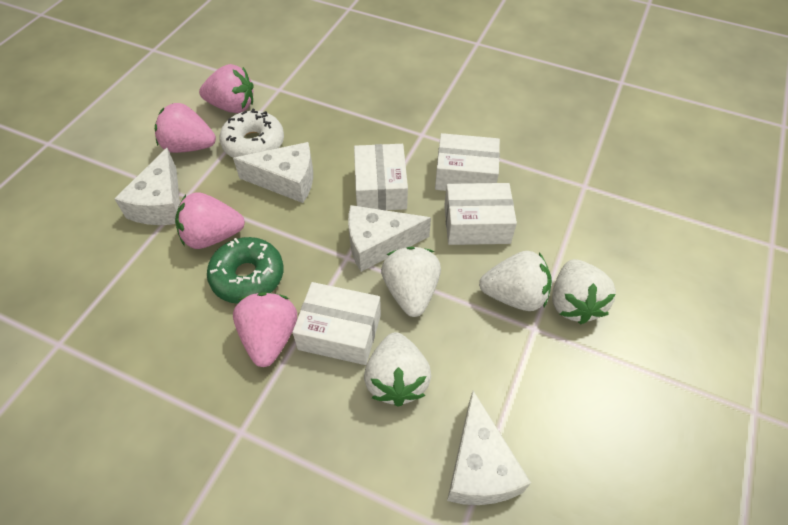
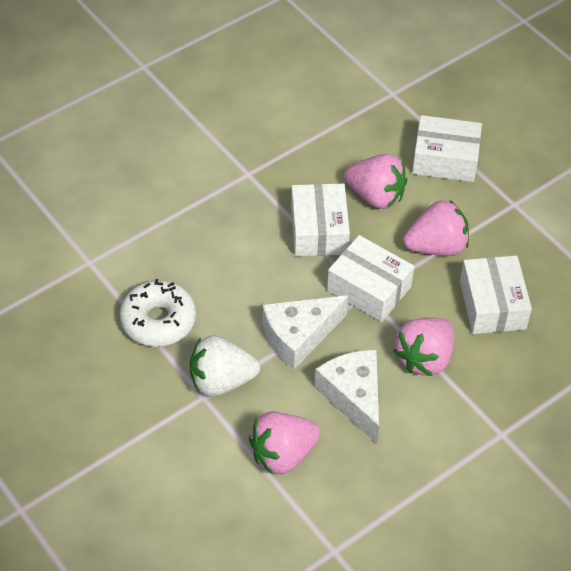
green donut: [207,237,284,304] = 1 -> none = 0
white cheese: [114,148,180,225] [233,142,313,203] [348,205,431,272] [447,391,531,505] = 4 -> [263,295,348,370] [314,350,379,444] = 2
white strawberry: [364,332,431,407] [381,247,441,317] [479,251,552,311] [552,259,616,324] = 4 -> [190,335,260,397] = 1

